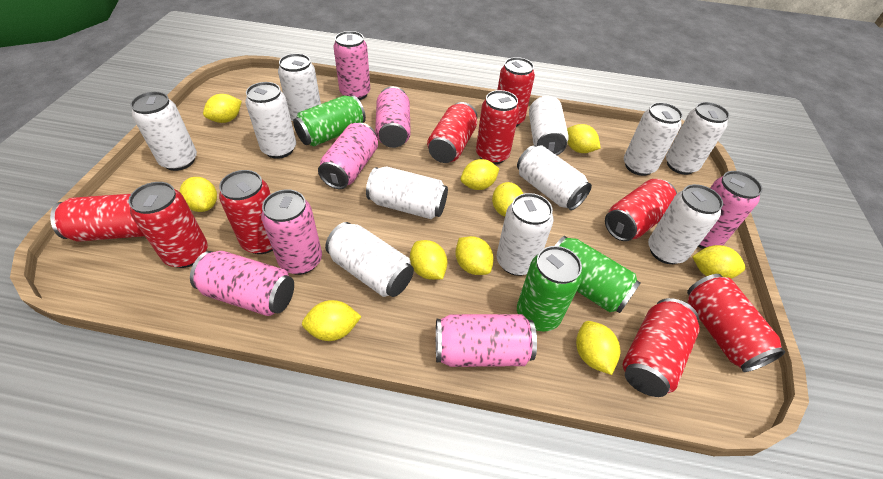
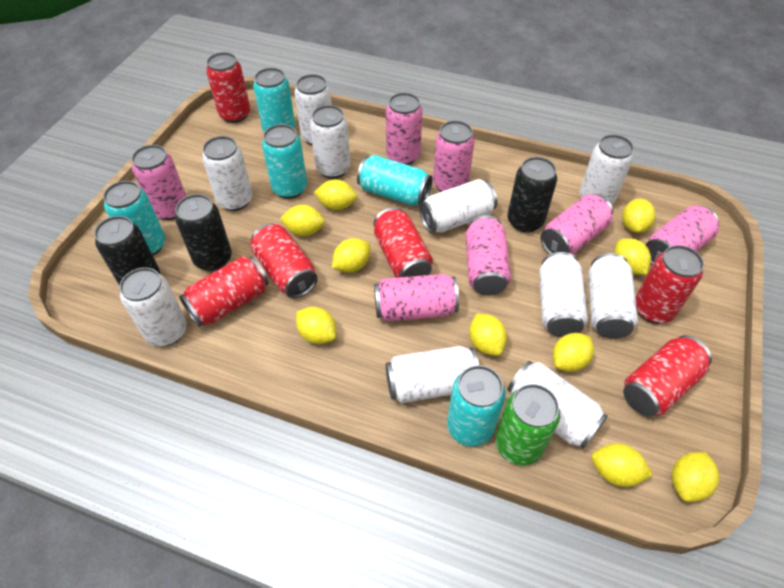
black can: none = 0 -> [94,216,160,286] [175,194,232,271] [507,157,557,233] = 3
green can: [293,95,366,147] [517,246,582,332] [555,236,640,313] = 3 -> [495,384,560,465] = 1
red can: [50,194,145,242] [128,182,208,268] [219,170,273,254] [427,102,477,163] [476,90,519,165] [497,57,535,127] [605,179,677,241] [622,298,700,397] [687,274,785,372] = 9 -> [179,256,269,327] [206,52,250,123] [250,223,318,298] [374,207,433,278] [623,335,712,416] [635,245,704,324] = 6
turquoise can: none = 0 -> [103,181,165,255] [253,68,295,132] [262,124,307,199] [357,155,433,206] [447,365,505,447] = 5
white can: [130,92,197,171] [245,82,296,159] [278,53,321,121] [325,222,414,297] [366,167,448,219] [497,193,554,276] [517,145,592,210] [529,96,569,155] [624,102,683,176] [648,184,723,264] [666,102,730,175] = 11 -> [119,267,187,346] [202,136,252,211] [294,74,332,146] [310,105,350,179] [386,346,479,403] [419,179,497,233] [508,361,608,449] [539,252,588,337] [579,134,634,205] [588,253,638,339] = 10

